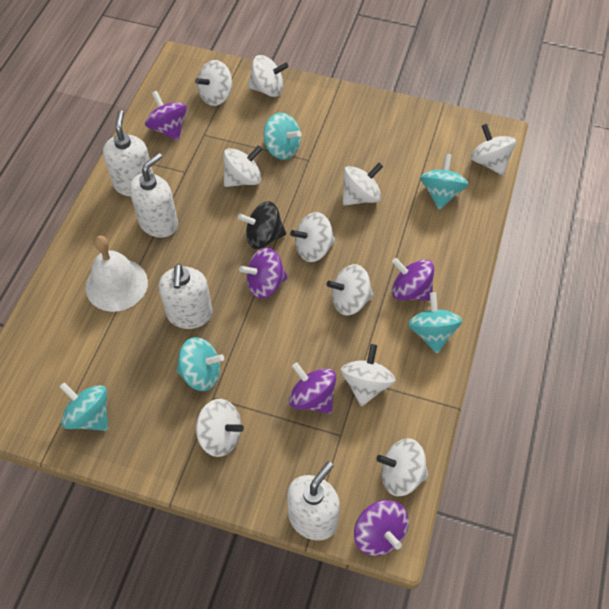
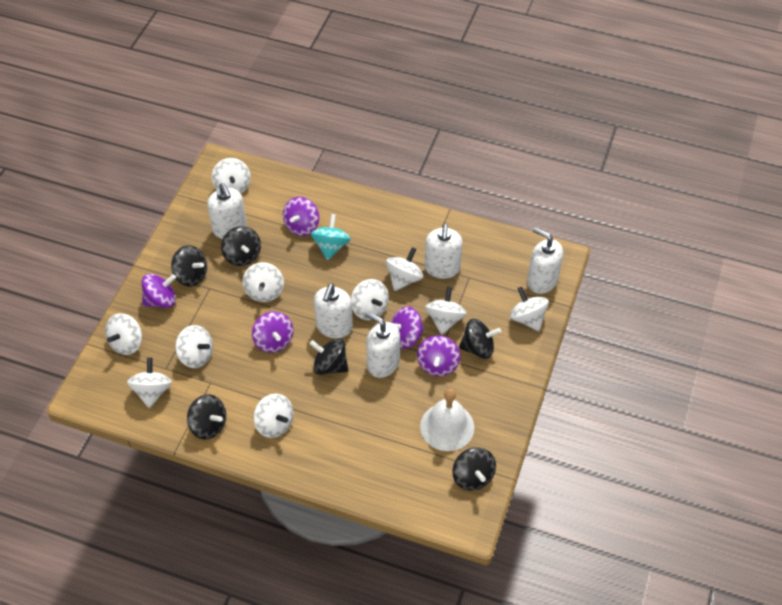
black spinning top: [238,201,286,249] = 1 -> [171,246,207,286] [187,394,226,439] [221,226,261,266] [310,339,349,375] [452,448,496,491] [459,319,501,359] = 6
turquoise spinning top: [60,382,108,431] [176,337,224,391] [263,113,302,160] [408,292,462,354] [420,154,468,210] = 5 -> [311,214,351,260] = 1
white soap dispenser: [103,110,153,196] [129,153,178,238] [159,263,213,329] [287,461,340,541] = 4 -> [207,183,247,239] [314,283,353,338] [365,312,400,378] [425,223,463,279] [527,228,563,294] = 5

